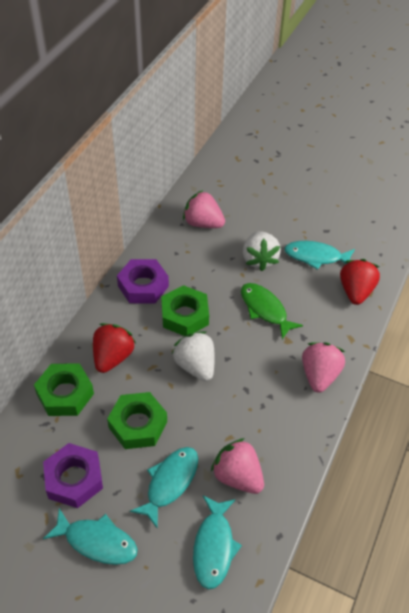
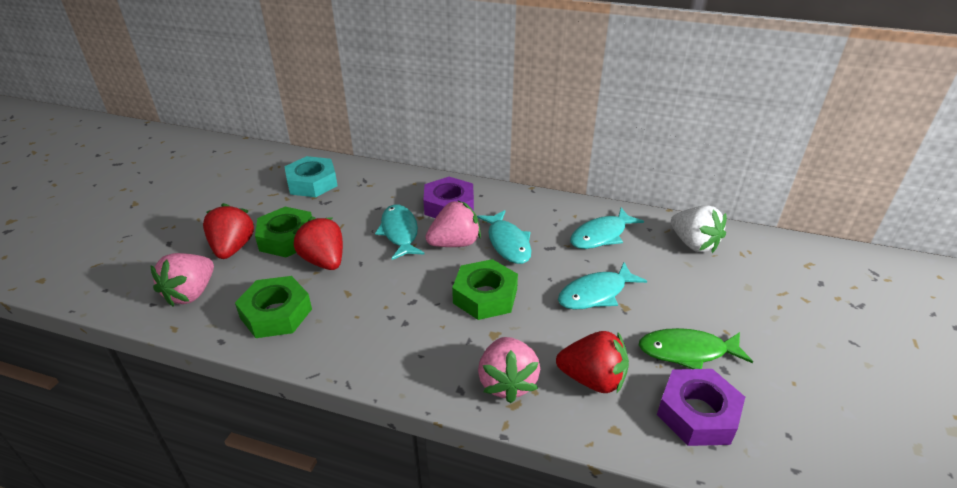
red strawberry: [93,323,136,373] [340,259,380,305] = 2 -> [203,203,254,259] [292,217,343,270] [556,331,629,393] = 3
turquoise nut: none = 0 -> [284,156,338,197] = 1
white strawberry: [172,331,215,381] [243,231,281,271] = 2 -> [671,205,727,253] = 1

